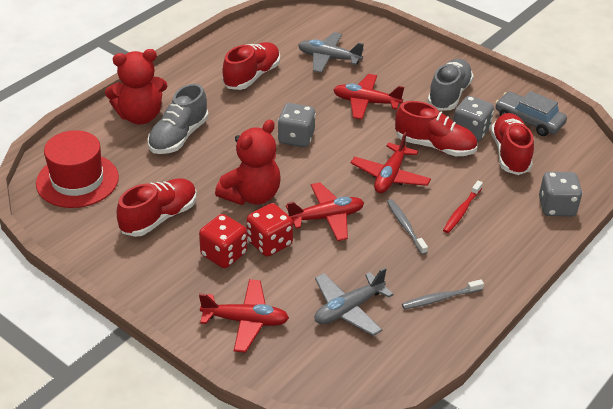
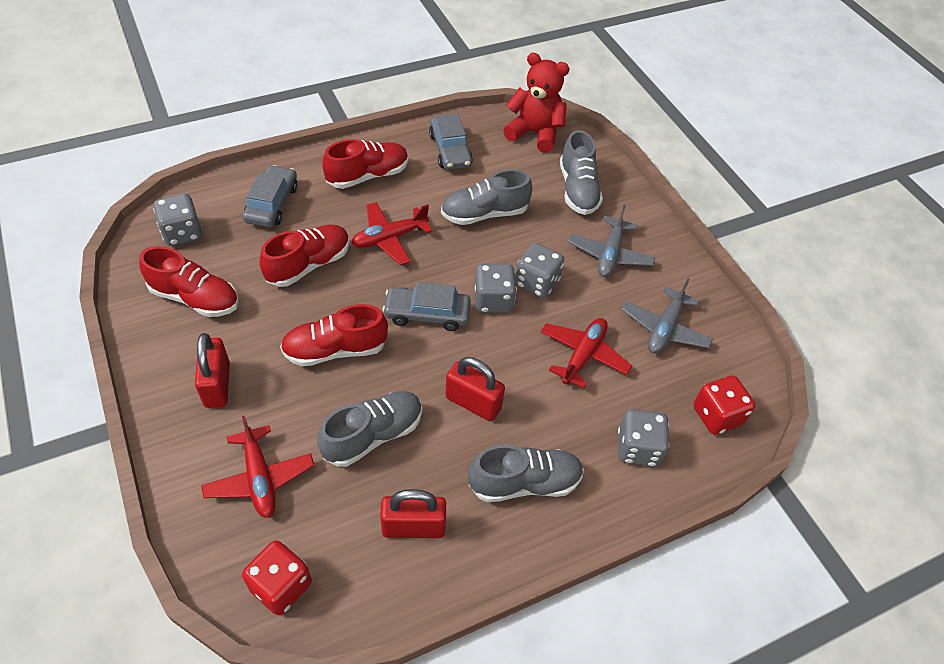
grey car: [495,91,567,136] = 1 -> [243,165,298,227] [382,282,471,331] [429,114,473,170] = 3
grey dice: [278,103,316,147] [453,96,494,142] [539,172,583,217] = 3 -> [153,194,202,246] [474,264,517,313] [515,243,564,298] [618,409,670,467] = 4
grey shoe: [147,84,208,154] [427,59,473,111] = 2 -> [317,391,422,467] [441,169,532,225] [468,445,584,502] [560,130,603,215] = 4
grey toothbrush: [387,199,428,255] [402,279,484,309] = 2 -> none = 0
red hat: [36,130,119,208] = 1 -> none = 0
red padlock: none = 0 -> [195,333,230,408] [380,489,446,538] [445,357,505,421] = 3
red plane: [199,279,289,353] [286,182,364,241] [333,74,404,119] [351,132,431,193] = 4 -> [201,416,314,518] [352,202,432,265] [541,318,632,388] = 3
red teddy bear: [105,49,167,125] [215,120,281,205] = 2 -> [503,53,570,153] = 1
red toothbrush: [443,181,483,233] = 1 -> none = 0

